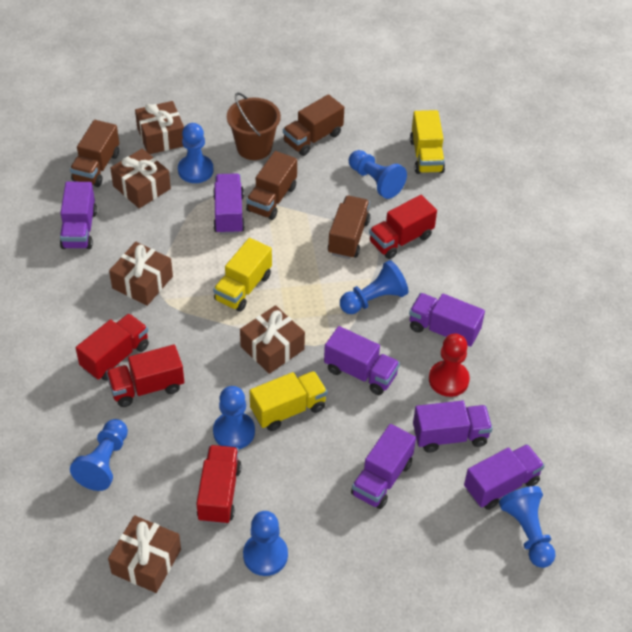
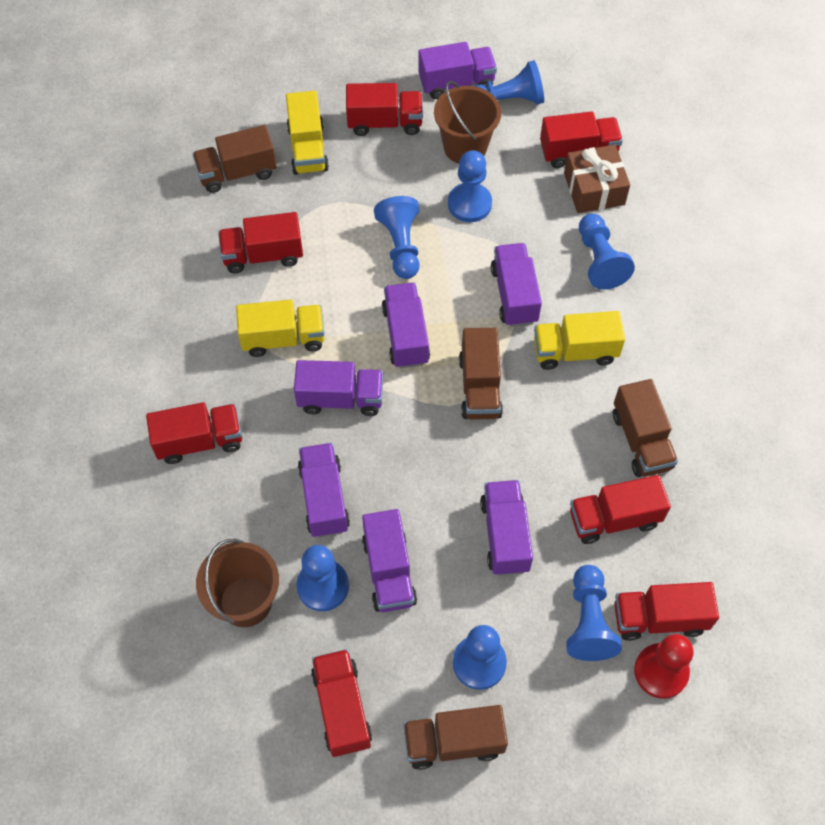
brown bucket: [227,92,281,160] = 1 -> [196,539,279,627] [434,81,501,164] = 2
brown gift: [108,515,181,593] [109,242,173,306] [110,148,171,208] [135,101,184,154] [240,305,305,374] = 5 -> [564,145,630,213] = 1
red truck: [76,313,149,381] [106,345,184,407] [196,445,242,525] [369,195,437,259] = 4 -> [146,402,242,464] [218,212,303,273] [311,649,372,757] [346,83,423,136] [540,111,623,168] [570,475,671,544] [614,582,719,641] = 7

